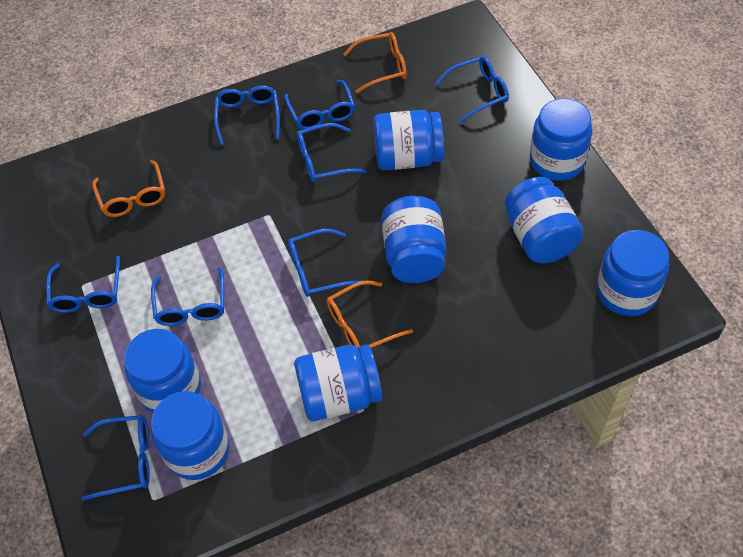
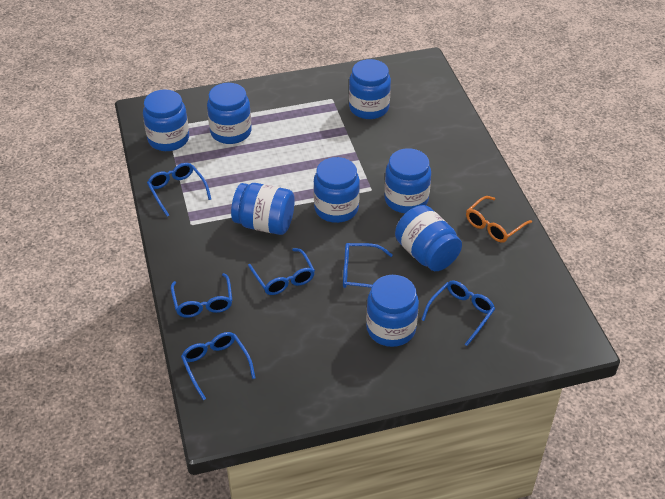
blue glasses: [46,256,120,313] [81,415,150,501] [151,267,224,326] [214,86,280,145] [284,80,355,130] [288,229,364,297] [297,123,367,182] [435,56,509,123] = 8 -> [147,163,211,217] [171,273,232,318] [181,332,256,400] [248,248,315,295] [343,243,393,288] [421,280,495,346] = 6
orange glasses: [92,160,165,217] [327,280,413,349] [344,32,407,93] = 3 -> [466,196,532,243] = 1

